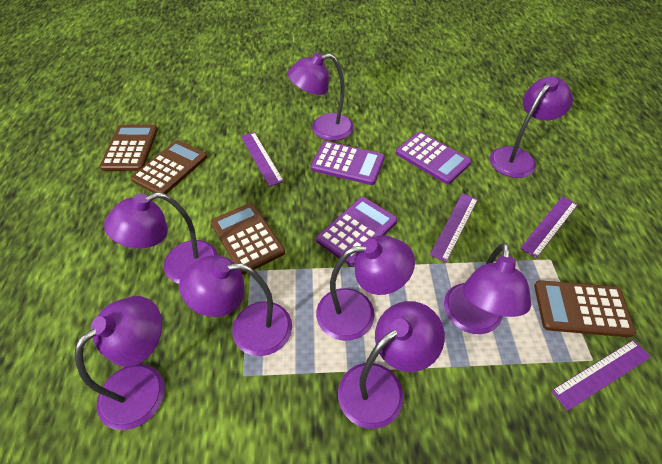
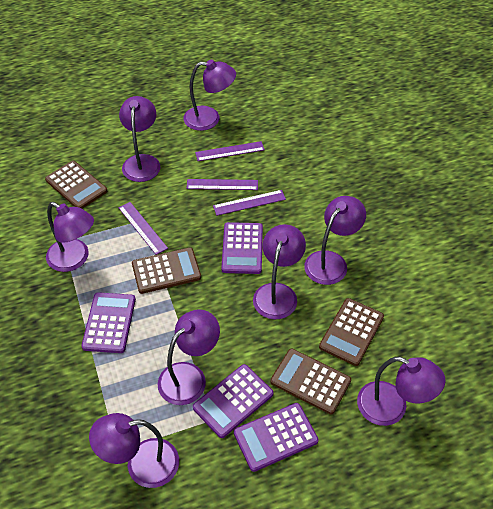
purple calculator: [311,141,385,185] [316,197,397,266] [396,132,472,184] = 3 -> [81,292,136,353] [193,364,274,438] [221,222,263,274] [234,403,319,472] = 4

